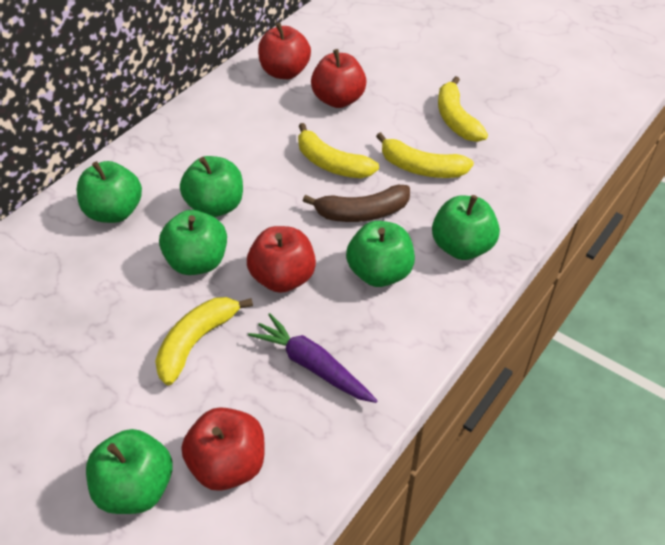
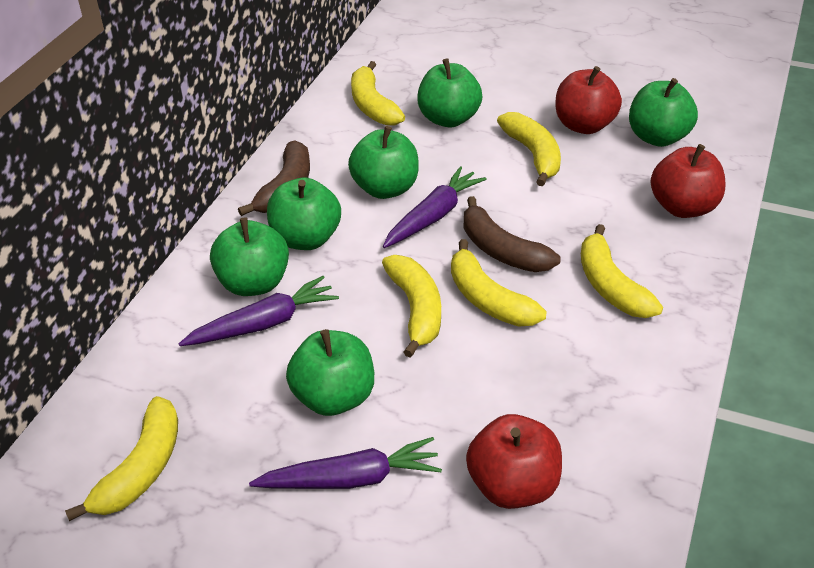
brown banana: [303,185,410,222] = 1 -> [238,140,310,216] [464,196,560,272] = 2
purple carrot: [248,313,378,403] = 1 -> [179,276,339,346] [249,437,442,489] [383,166,486,248] = 3
red apple: [182,407,265,491] [247,226,316,293] [258,23,311,79] [311,49,366,108] = 4 -> [466,414,562,509] [555,66,622,134] [650,144,725,218] = 3
yellow banana: [155,297,253,386] [298,123,379,178] [376,132,474,178] [438,76,488,142] = 4 -> [65,396,178,521] [351,61,405,126] [382,255,441,358] [451,239,547,326] [497,112,561,186] [581,224,663,318] = 6

